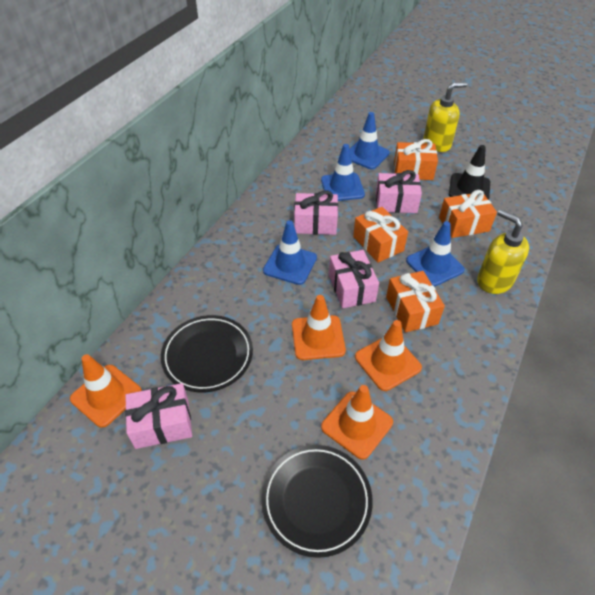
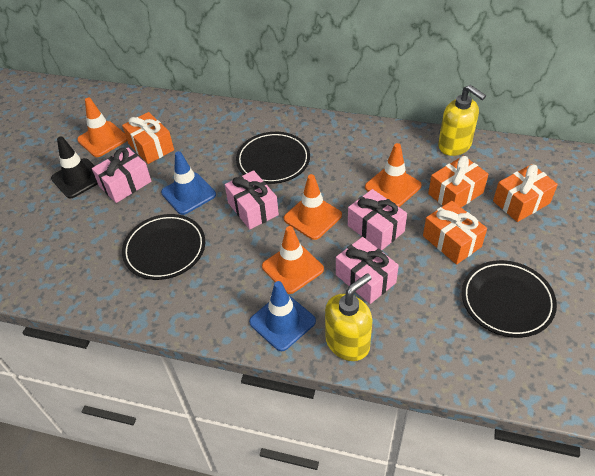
black plate: [161,315,253,392] [262,445,373,558] = 2 -> [122,214,205,280] [236,132,310,184] [462,260,557,338] = 3
blue traffic cone: [263,220,317,285] [321,144,365,201] [350,112,390,169] [406,221,465,287] = 4 -> [161,151,216,215] [249,281,316,351] = 2

